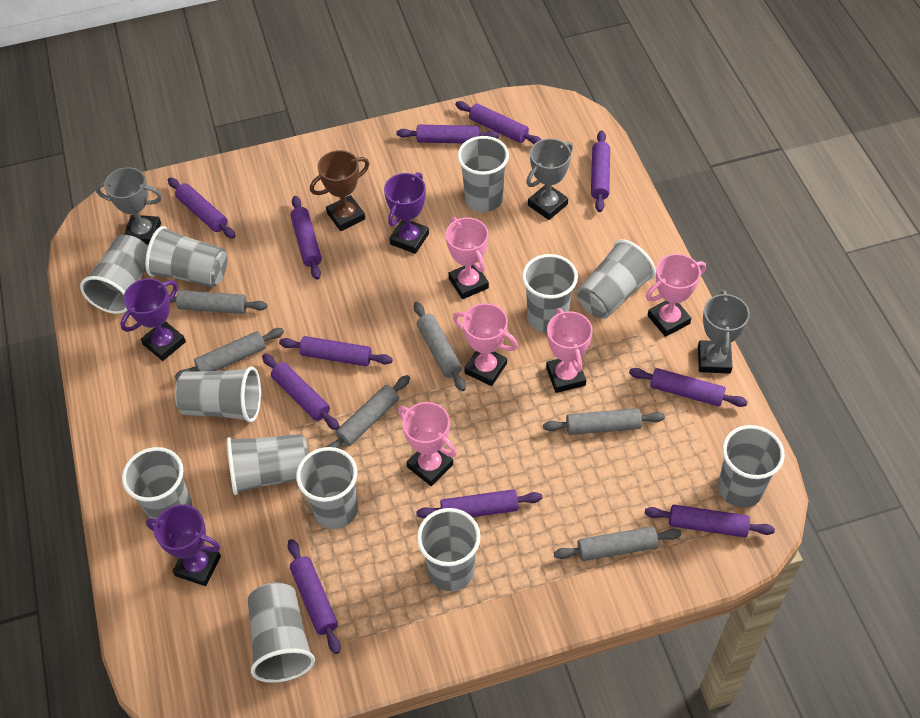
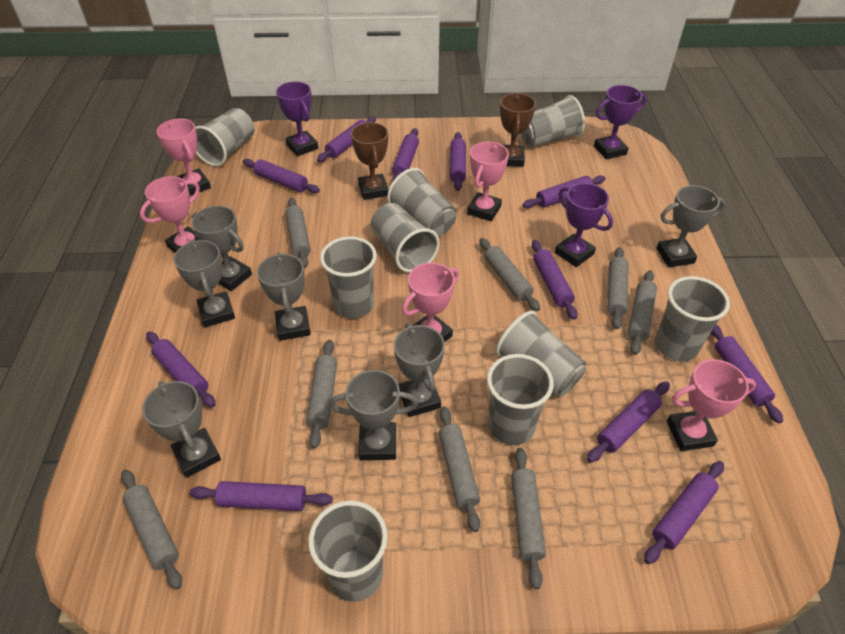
brown trophy: [310,150,370,231] = 1 -> [351,122,388,200] [500,93,536,167] = 2
grey cup: [80,235,148,314] [122,447,192,525] [145,226,227,287] [175,366,261,423] [227,434,308,495] [248,582,315,683] [296,447,358,529] [417,508,481,591] [457,136,509,212] [522,254,578,333] [577,239,656,319] [718,425,785,508] = 12 -> [195,108,254,166] [308,500,388,602] [320,236,377,318] [371,203,440,272] [387,168,457,236] [487,354,554,445] [496,311,586,397] [520,95,585,147] [655,276,730,361] = 9
grey rolling pin: [169,290,267,314] [175,328,284,380] [327,375,410,448] [414,302,466,391] [543,408,665,435] [554,526,681,561] = 6 -> [121,470,182,590] [285,198,311,268] [306,340,337,449] [439,406,480,532] [479,238,540,311] [511,448,546,589] [607,247,629,329] [628,270,657,355] = 8
grey trophy: [95,167,162,245] [526,138,573,220] [698,290,750,374] = 3 -> [142,381,221,478] [173,240,235,327] [192,206,252,291] [257,252,311,341] [330,370,418,460] [394,323,445,417] [656,185,726,267] = 7

